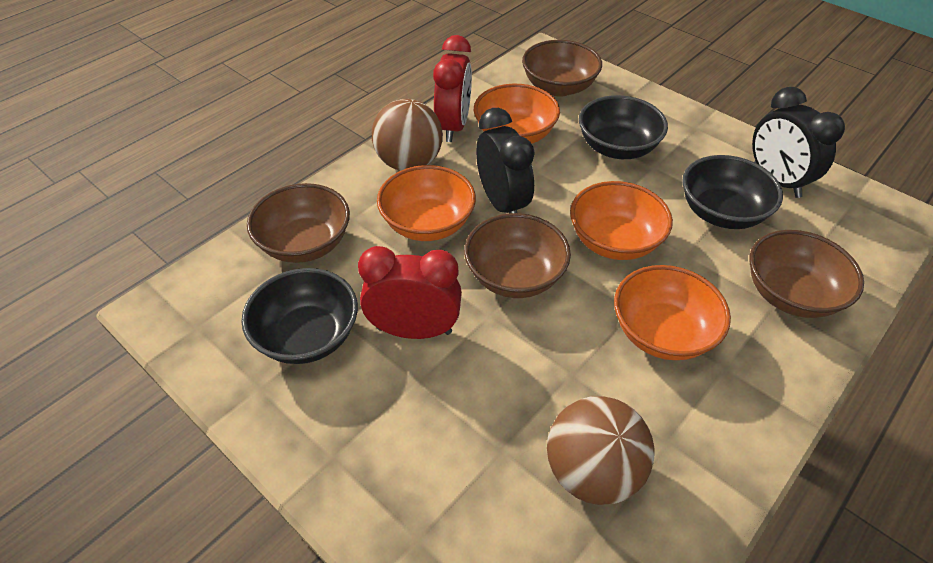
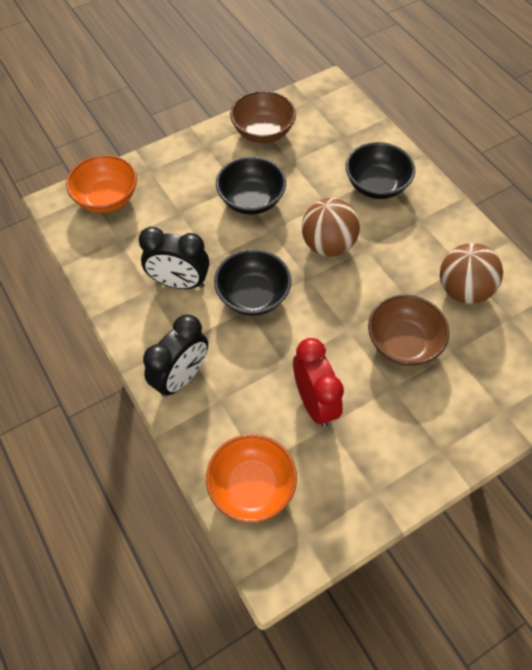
brown bowl: [247,183,350,263] [464,213,571,298] [522,40,602,97] [749,230,864,318] = 4 -> [230,91,296,143] [368,295,449,366] = 2
orange bowl: [377,165,476,241] [474,84,560,144] [570,181,673,260] [614,265,731,360] = 4 -> [66,155,137,213] [206,434,297,523] = 2
red clock: [358,246,462,339] [433,35,472,142] = 2 -> [293,338,344,427] = 1

